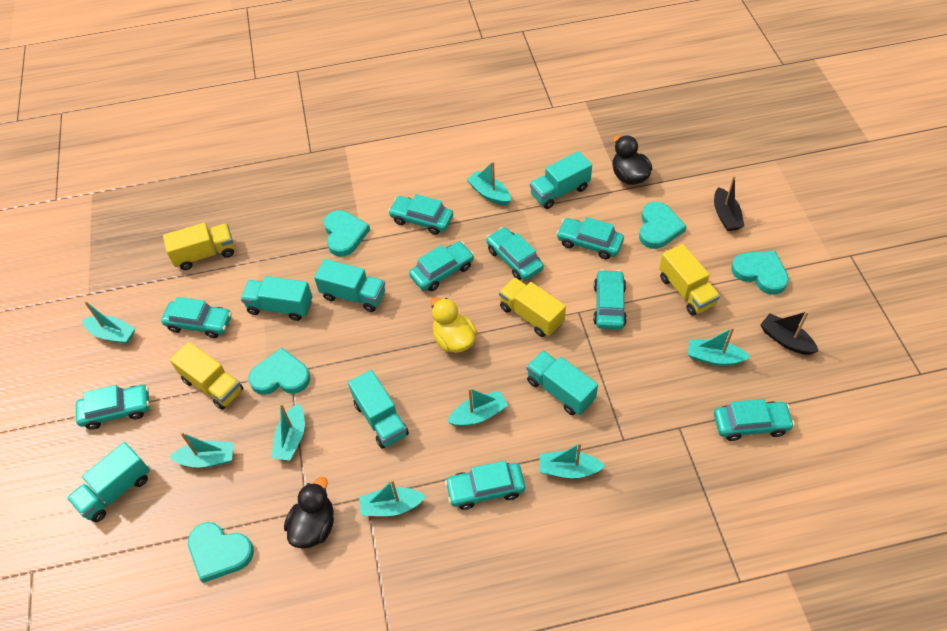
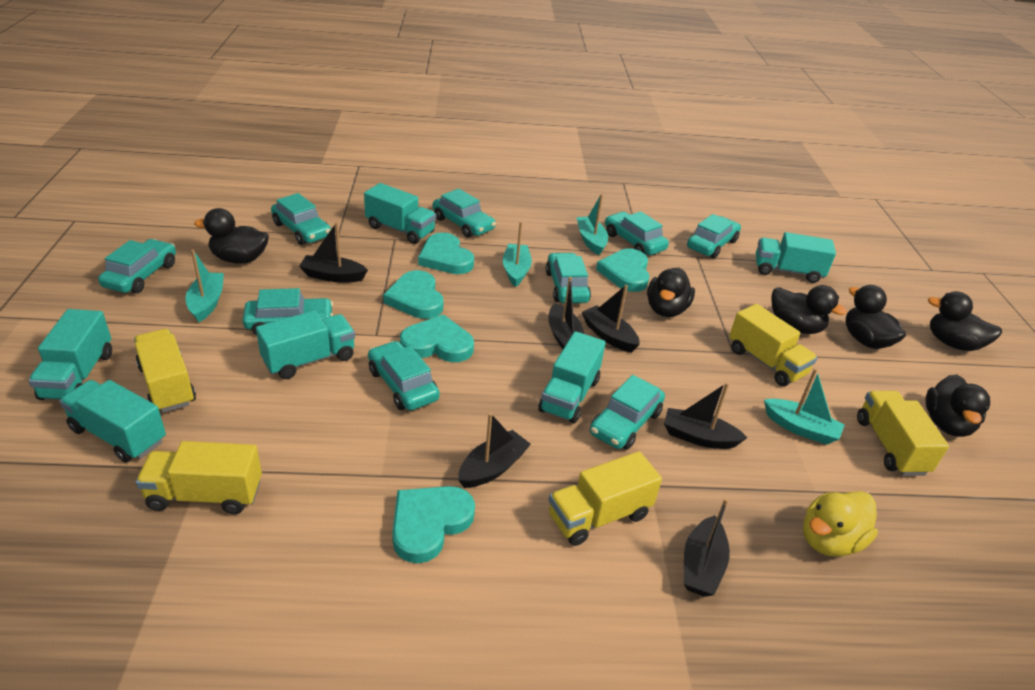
black boat: [714,176,744,231] [760,311,819,355] = 2 -> [299,222,368,283] [458,413,531,488] [548,277,584,349] [582,285,640,353] [664,382,747,449] [684,498,730,597] = 6
black duck: [284,477,334,549] [612,135,652,185] = 2 -> [194,208,269,264] [647,268,695,317] [771,285,847,334] [845,285,906,349] [925,375,990,437] [928,291,1002,351] = 6
turquoise boat: [82,301,135,344] [169,432,233,468] [271,403,305,461] [359,479,426,516] [447,388,508,426] [466,161,511,205] [539,442,605,478] [688,327,750,366] = 8 -> [186,250,224,322] [502,222,532,287] [577,194,608,255] [764,368,845,445] = 4
yellow truck: [163,223,234,270] [170,342,244,410] [499,277,566,337] [659,244,720,316] = 4 -> [134,329,196,413] [136,441,262,514] [549,451,662,546] [729,304,817,386] [857,391,949,476] = 5

